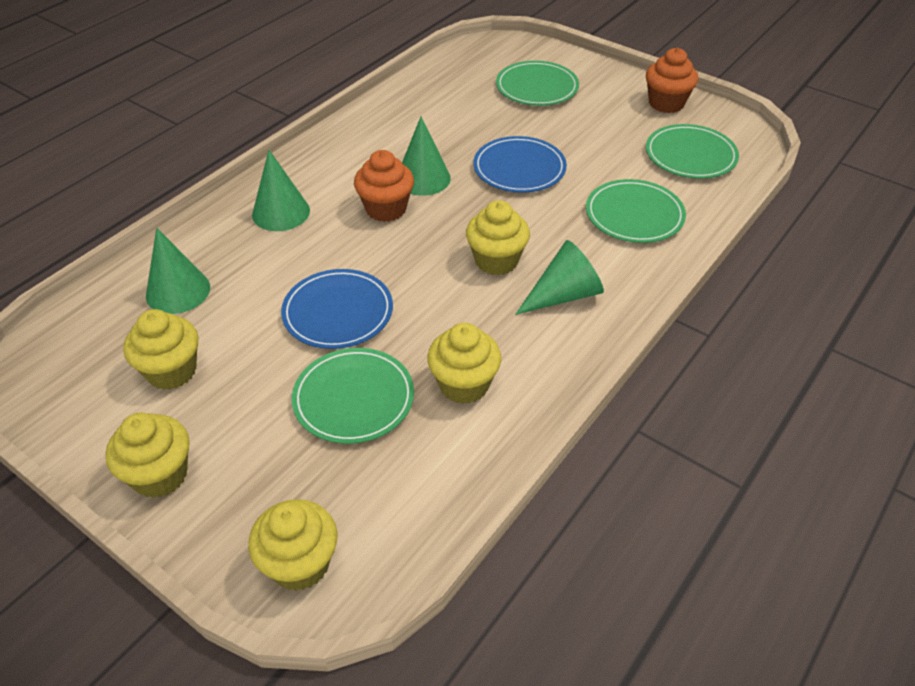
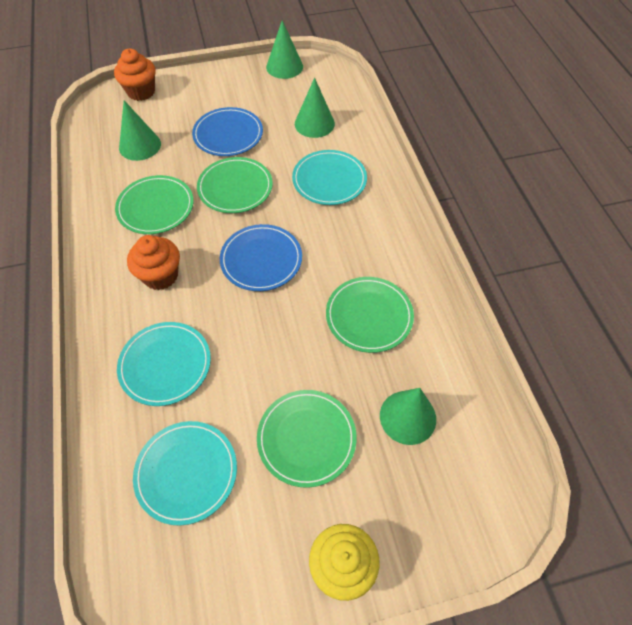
turquoise plate: none = 0 -> [117,322,211,406] [133,421,237,525] [292,150,367,205] = 3
yellow cupcake: [106,413,190,498] [123,309,199,390] [248,499,337,591] [427,323,501,404] [466,200,530,275] = 5 -> [309,524,380,601] = 1

